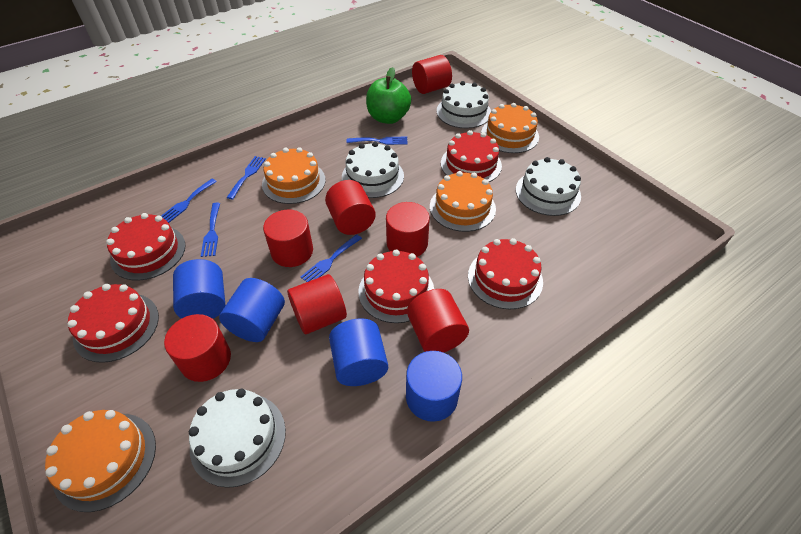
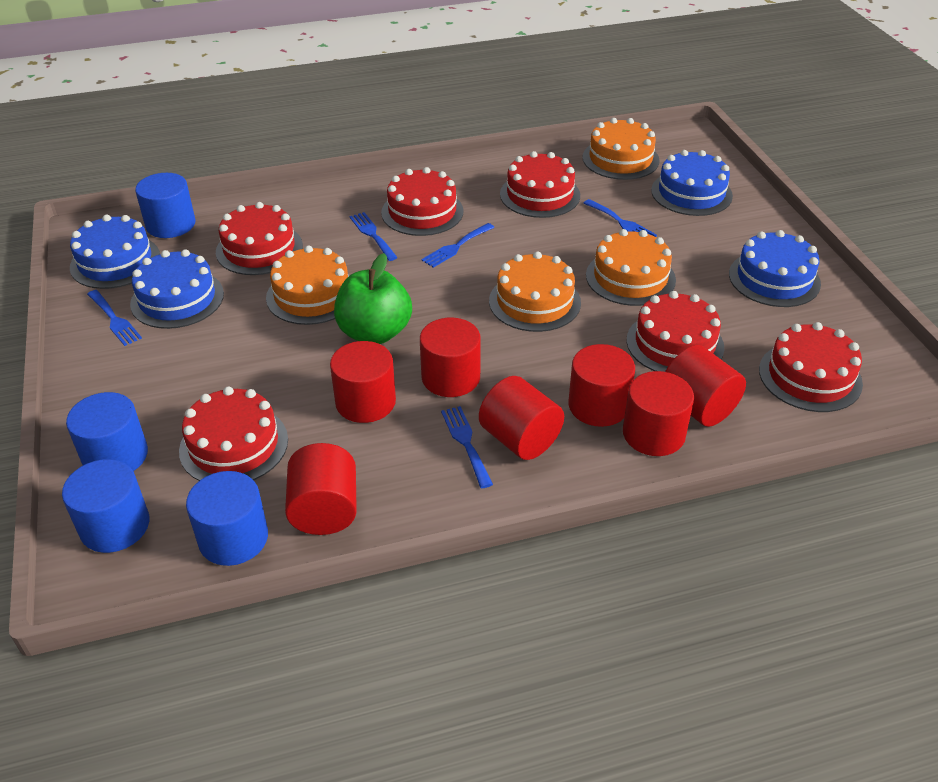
blue cake: none = 0 -> [70,215,160,289] [130,249,224,329] [651,150,733,216] [729,230,821,307] = 4
red cake: [67,284,159,363] [106,213,186,281] [358,250,434,323] [441,130,502,182] [468,238,543,309] = 5 -> [179,387,288,481] [216,202,303,275] [381,167,464,236] [500,151,580,218] [627,291,724,372] [759,322,863,412] = 6
white cake: [189,389,286,488] [342,142,404,198] [437,81,491,128] [516,157,581,216] = 4 -> none = 0

